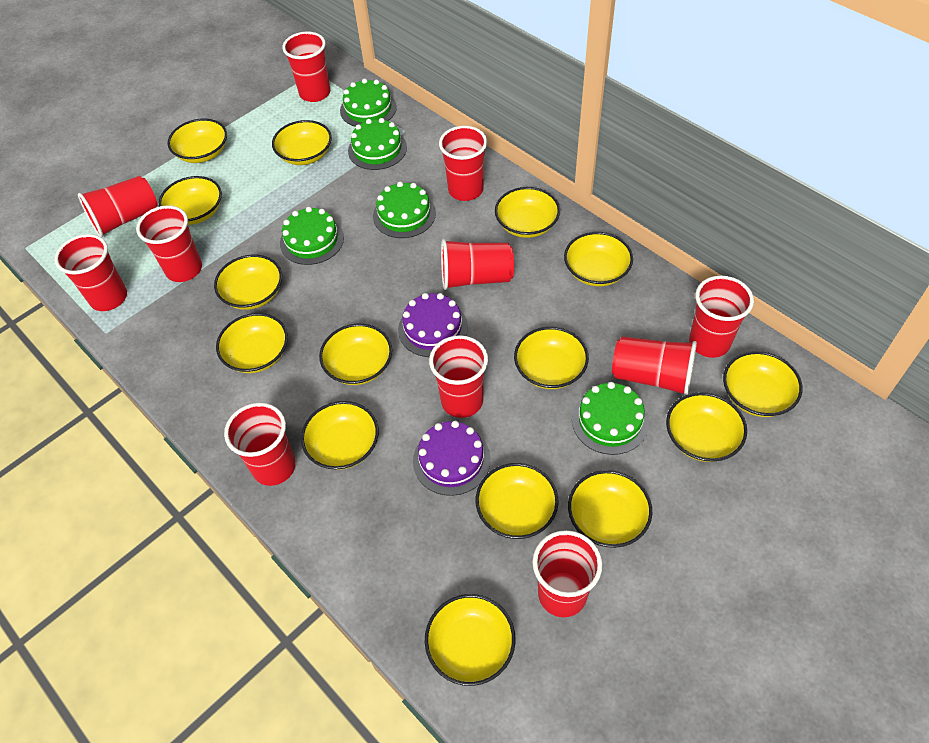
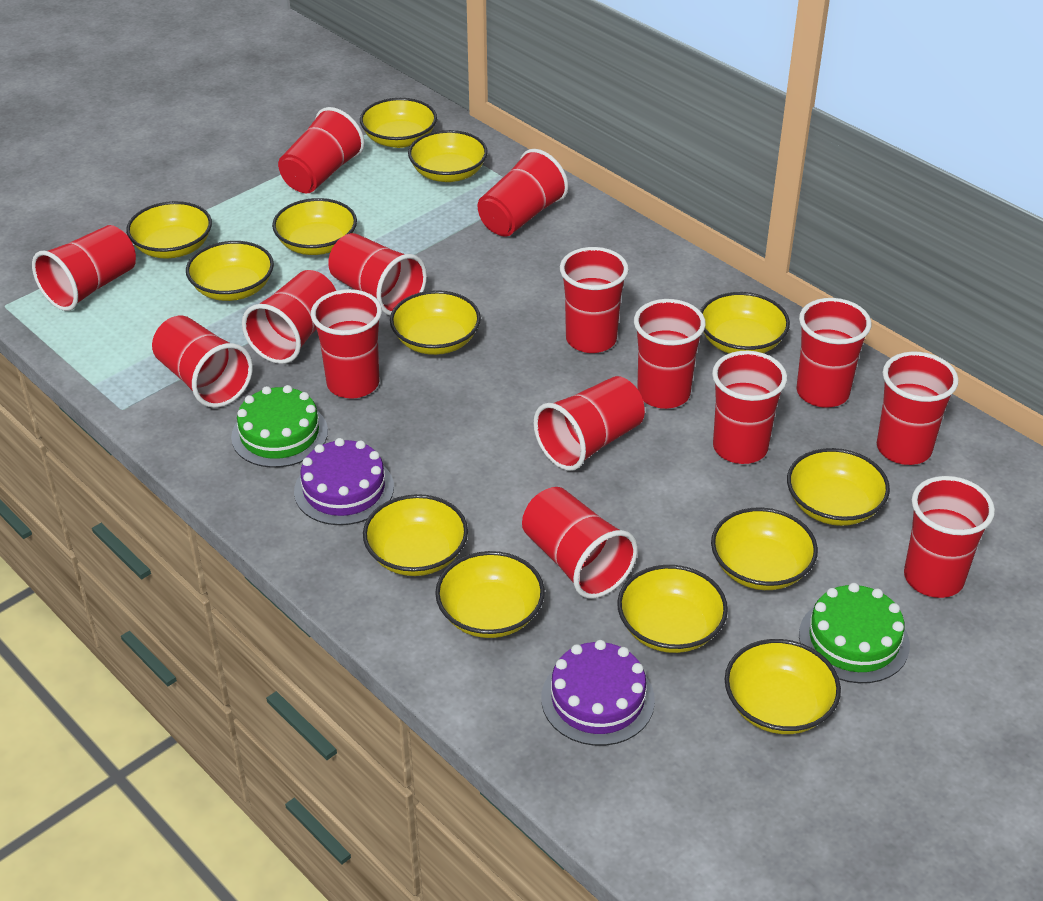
green cake: [280,207,344,265] [340,79,397,127] [348,118,407,170] [373,182,436,238] [572,382,649,455] = 5 -> [231,385,328,468] [799,583,910,683] = 2
red cup: [54,234,127,311] [78,176,158,237] [136,205,202,282] [224,403,296,486] [282,32,330,102] [429,335,488,418] [439,126,487,201] [441,239,514,290] [533,530,602,617] [612,336,697,396] [689,276,754,358] = 11 -> [32,225,136,311] [152,316,253,408] [242,270,336,364] [278,107,365,193] [311,289,382,399] [328,233,427,316] [477,149,568,236] [522,487,638,599] [534,376,645,471] [560,247,629,353] [634,299,706,409] [712,351,787,464] [796,298,871,408] [877,352,959,465] [904,476,995,598] = 15
yellow bowl: [158,176,222,225] [168,119,227,163] [214,255,282,310] [216,313,288,373] [272,120,332,165] [301,401,379,470] [319,324,392,385] [425,594,515,686] [476,463,559,539] [495,187,560,238] [514,327,589,389] [564,232,633,286] [568,470,652,548] [666,392,747,462] [723,351,802,417] = 15 -> [126,201,212,258] [186,241,274,301] [272,198,357,255] [360,98,437,148] [363,494,468,576] [390,290,481,355] [408,130,488,182] [435,551,545,638] [617,565,728,653] [700,292,790,353] [711,507,818,590] [725,639,841,734] [787,448,890,526] = 13

